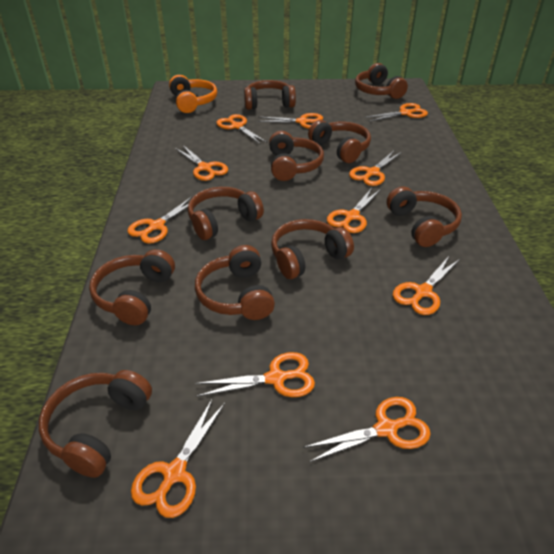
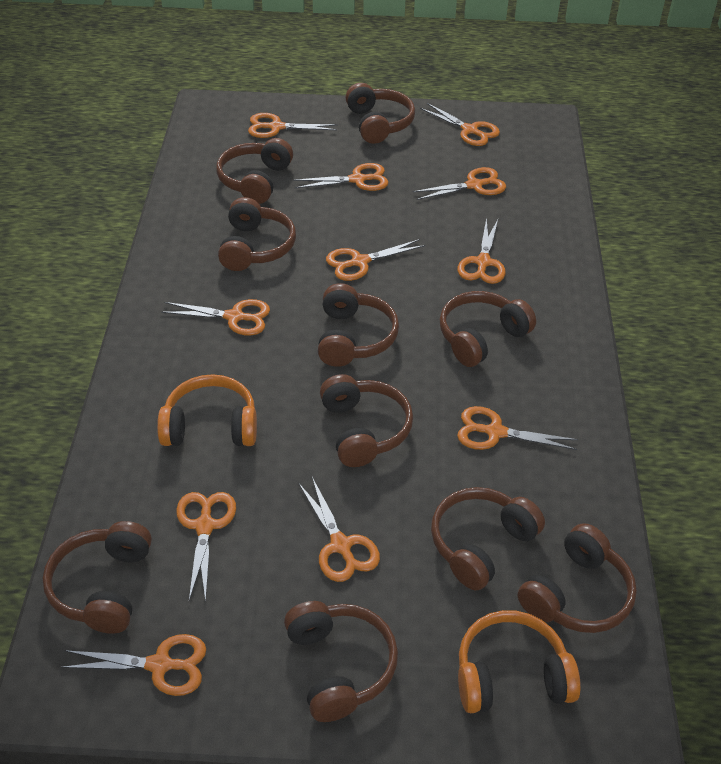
orange headphones: [169,75,217,113] = 1 -> [157,374,257,446] [458,610,581,713] = 2

